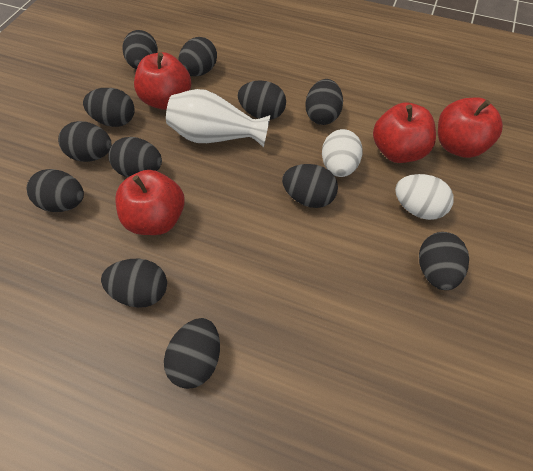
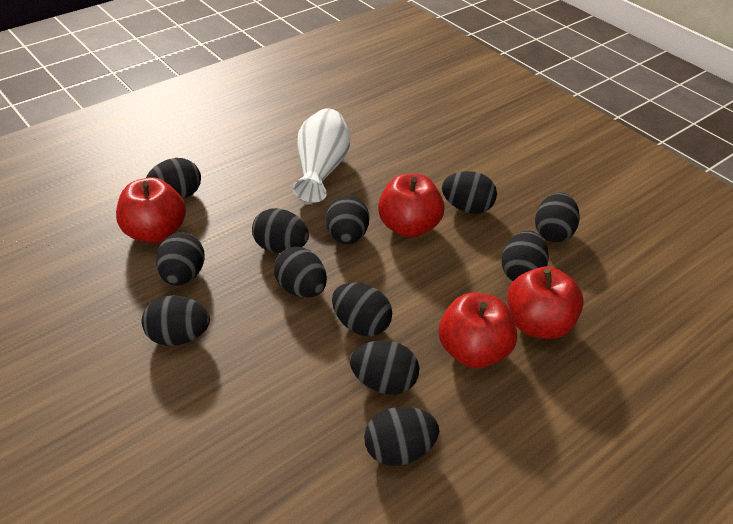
white egg: [322,129,363,177] [395,174,454,220] = 2 -> none = 0

